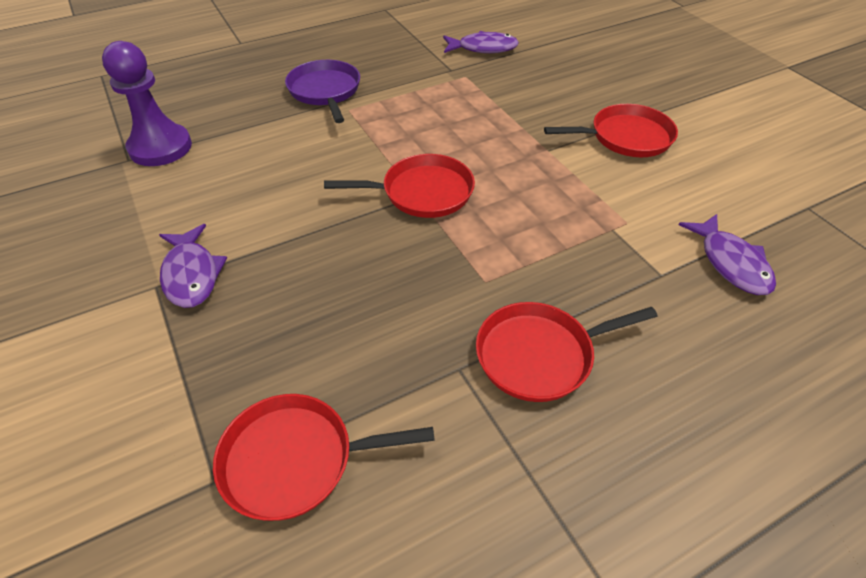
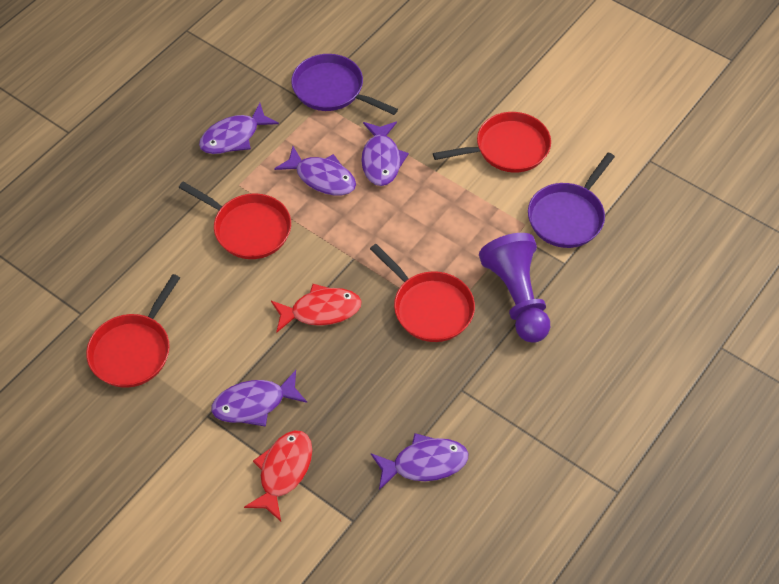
purple fish: [159,224,227,308] [443,31,519,53] [678,214,776,295] = 3 -> [199,103,279,154] [212,370,307,427] [274,146,356,195] [361,122,409,186] [371,433,468,490] = 5
purple pan: [285,60,360,123] = 1 -> [291,54,398,115] [528,153,615,248] = 2
red fish: none = 0 -> [244,430,312,521] [271,284,361,332] = 2

